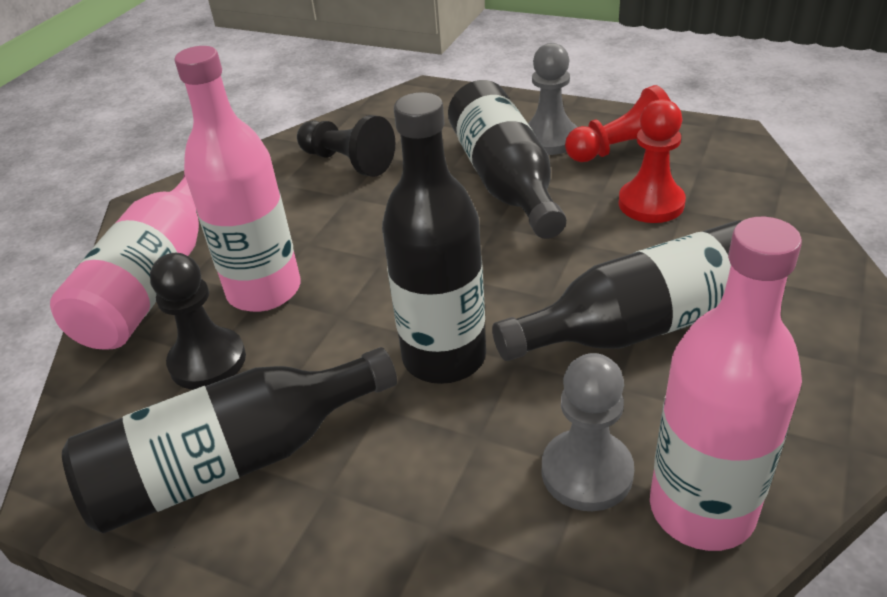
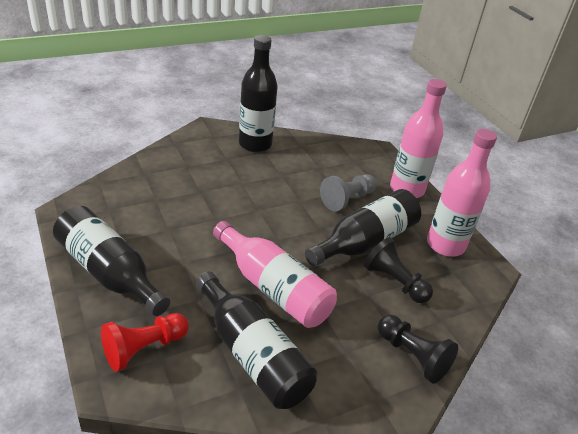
grey pawn: [528,43,577,155] [542,353,634,511] = 2 -> [320,174,377,211] = 1
red pawn: [565,85,671,162] [618,99,686,223] = 2 -> [101,313,189,372] = 1

